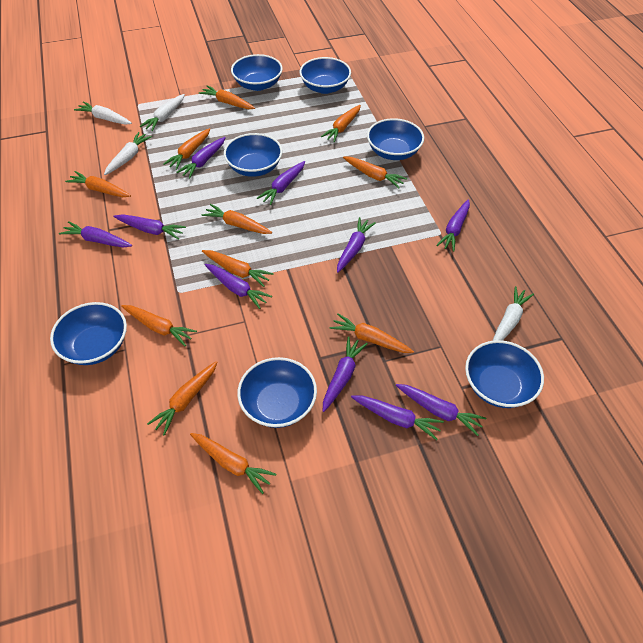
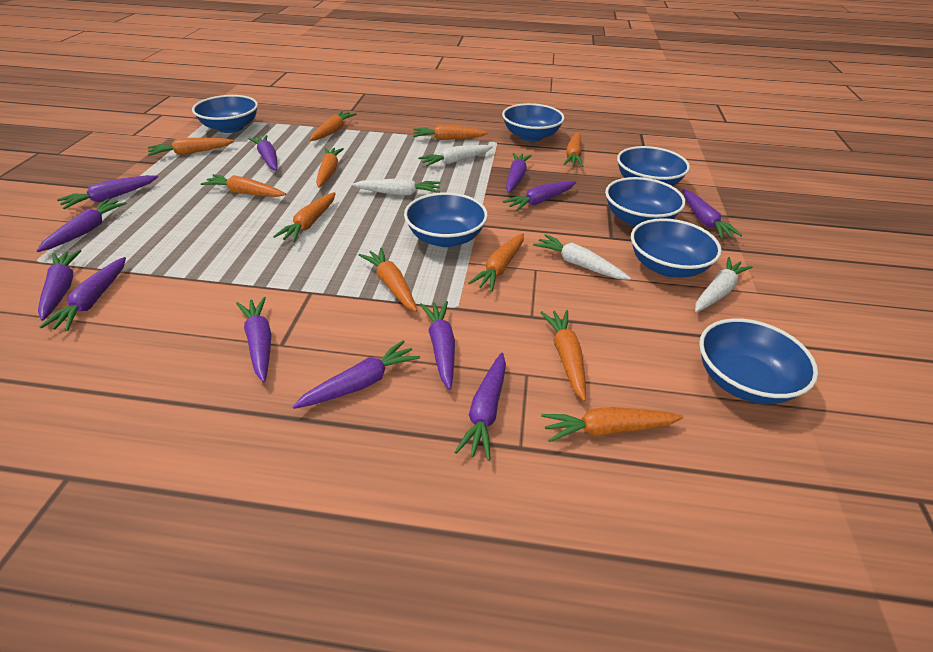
purple carrot: [59,221,132,248] [113,214,186,240] [176,137,226,179] [205,264,272,309] [257,161,305,205] [323,336,368,412] [337,217,376,273] [351,395,444,441] [396,384,486,436] [436,199,470,252] = 10 -> [36,199,127,252] [38,250,82,321] [40,257,126,331] [57,175,158,209] [236,297,272,383] [248,135,278,171] [292,340,420,409] [420,301,455,390] [455,353,506,461] [503,181,576,211] [506,153,532,193] [682,189,742,239] = 12

